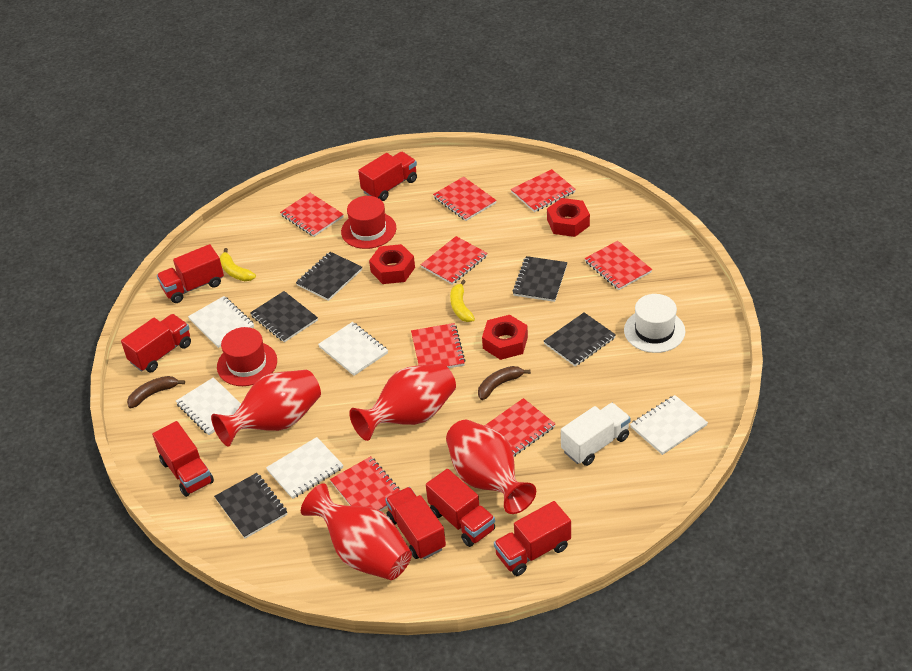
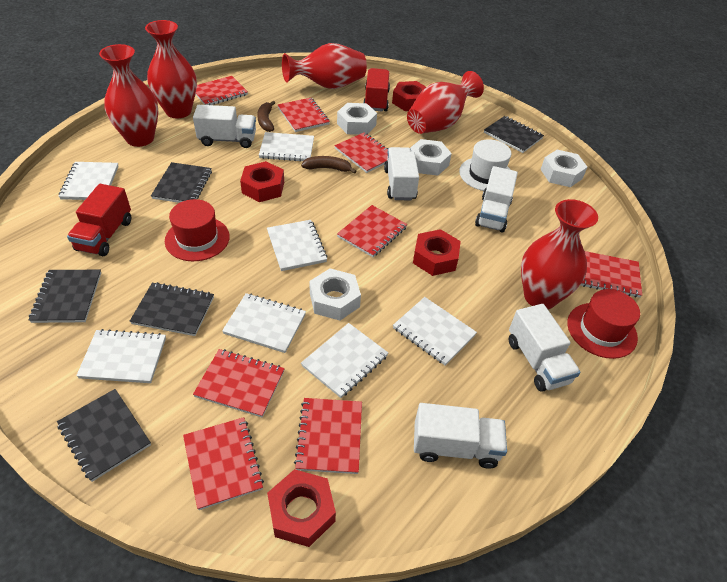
red nut: [369,244,415,284] [482,315,528,360] [547,198,590,237] = 3 -> [240,161,284,202] [267,469,336,547] [392,81,426,111] [413,229,461,276] = 4
red truck: [121,314,191,372] [152,421,214,497] [157,244,224,303] [358,152,417,201] [385,487,446,559] [426,469,495,547] [494,501,571,576] = 7 -> [67,184,131,256] [363,68,390,111] = 2
red vase: [211,370,321,447] [301,484,412,580] [349,363,456,441] [446,420,536,514] = 4 -> [99,44,158,147] [145,20,197,118] [282,43,367,89] [407,71,484,134] [521,199,598,309] = 5
white notebook: [176,377,241,435] [188,296,254,348] [266,437,343,499] [318,322,388,376] [630,395,708,455] = 5 -> [58,162,119,200] [76,329,166,383] [222,293,306,353] [259,132,314,162] [267,220,328,271] [301,323,388,398] [393,297,477,365] = 7
white nut: none = 0 -> [309,268,361,321] [337,103,377,135] [410,139,452,176] [541,150,587,187] = 4
white truck: [561,403,631,466] = 1 -> [193,105,256,148] [384,147,419,200] [414,403,507,469] [475,166,518,232] [509,304,581,392] = 5
yellow banana: [220,248,256,281] [450,280,475,322] = 2 -> none = 0

